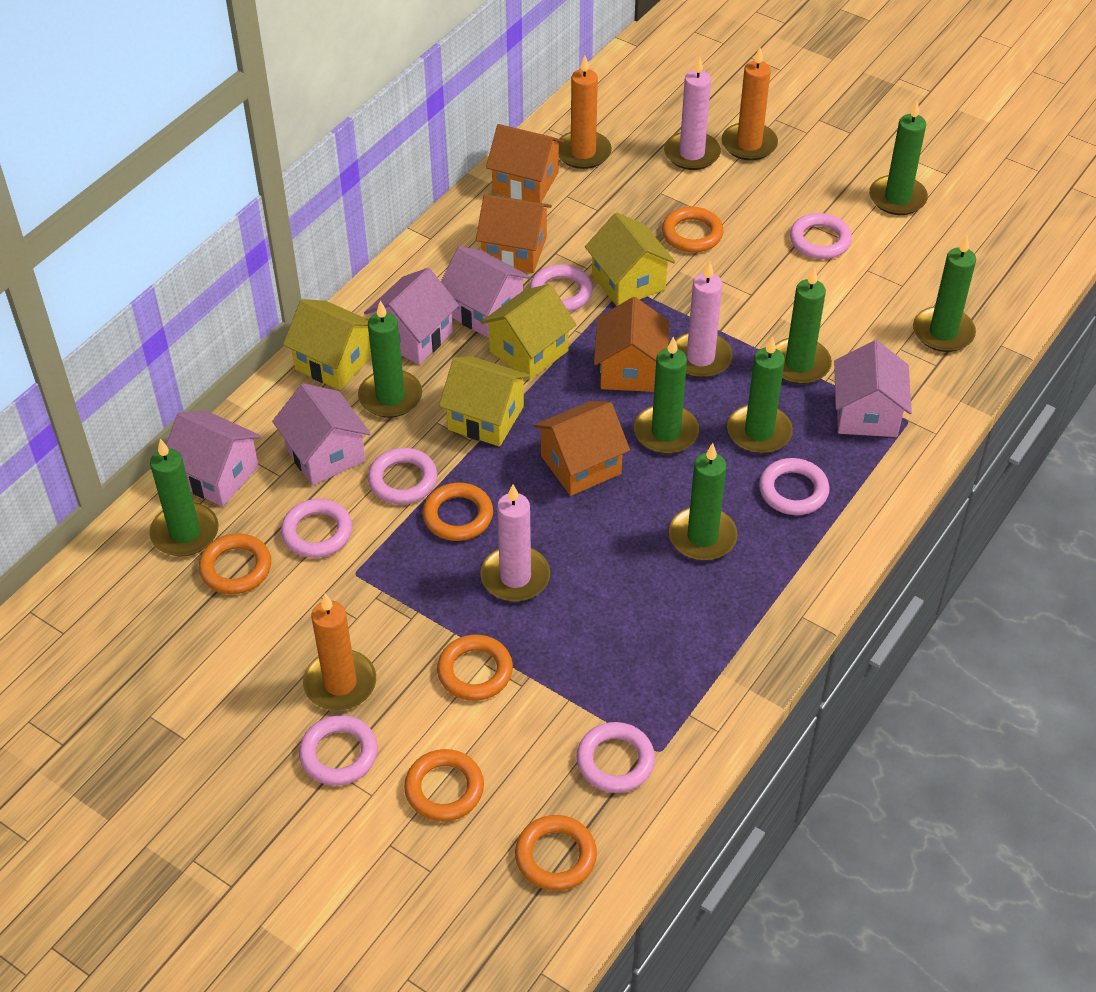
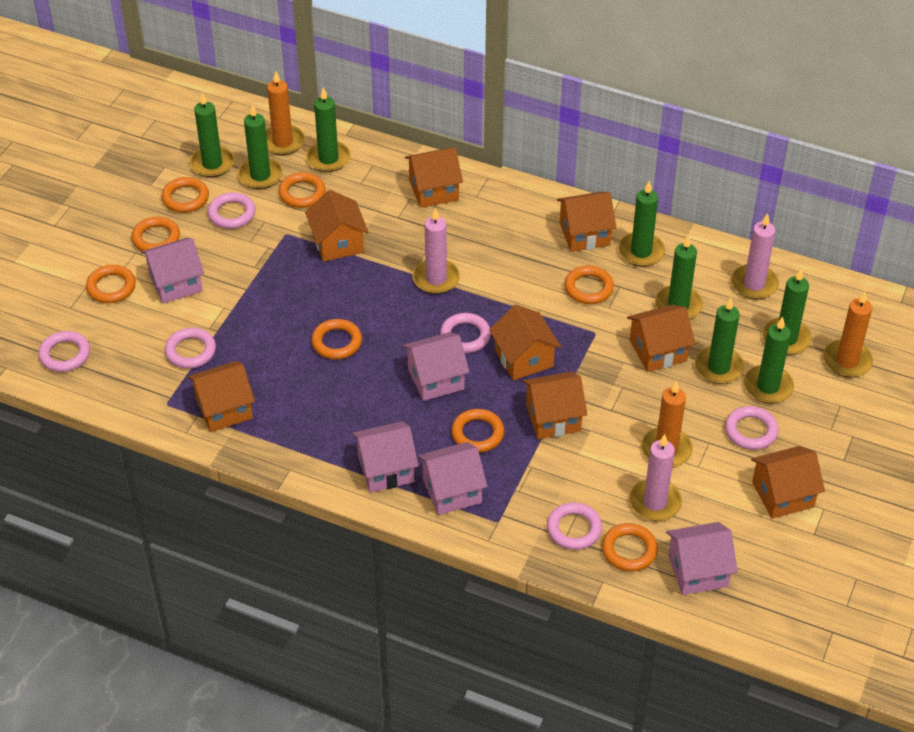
orange house: [476,194,552,273] [486,124,564,203] [534,401,630,496] [594,297,669,392] = 4 -> [188,361,255,432] [305,190,369,262] [405,148,463,208] [489,304,561,380] [522,372,587,439] [557,192,616,252] [627,305,695,372] [751,446,825,519] = 8
orange ring: [199,533,271,594] [404,749,484,822] [422,483,493,541] [437,635,513,701] [515,815,597,891] [662,207,723,253] = 6 -> [86,265,136,303] [131,217,180,251] [161,177,209,213] [278,172,326,208] [311,319,362,360] [451,409,504,453] [564,265,614,304] [602,523,658,572] = 8
pink ring: [281,499,352,558] [299,715,378,786] [368,448,437,504] [529,264,593,312] [576,722,655,793] [759,458,829,515] [790,213,852,259] = 7 -> [38,331,90,372] [165,328,216,369] [208,192,255,229] [440,313,491,353] [547,502,602,550] [725,406,778,450] = 6
yellow house: [283,299,371,390] [439,356,530,447] [481,284,576,380] [585,212,675,306] = 4 -> none = 0

